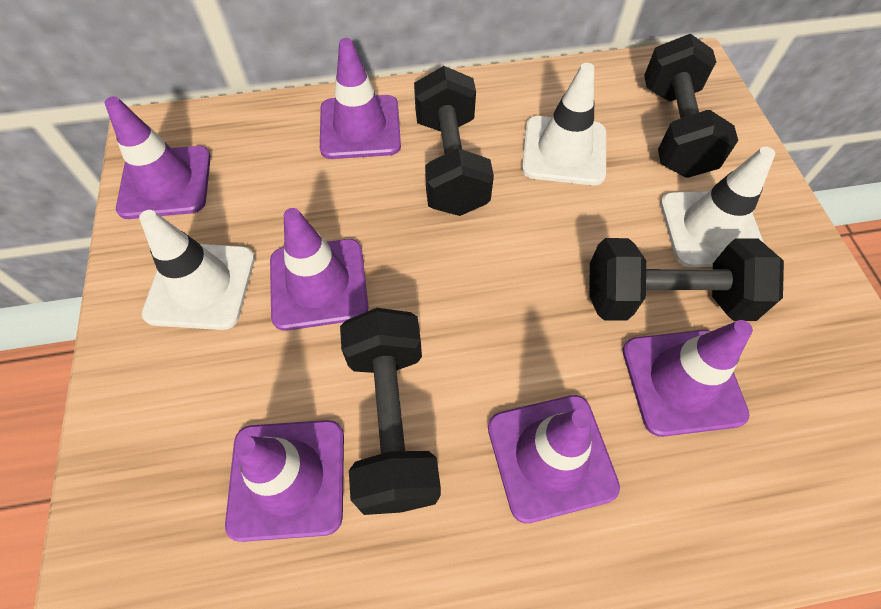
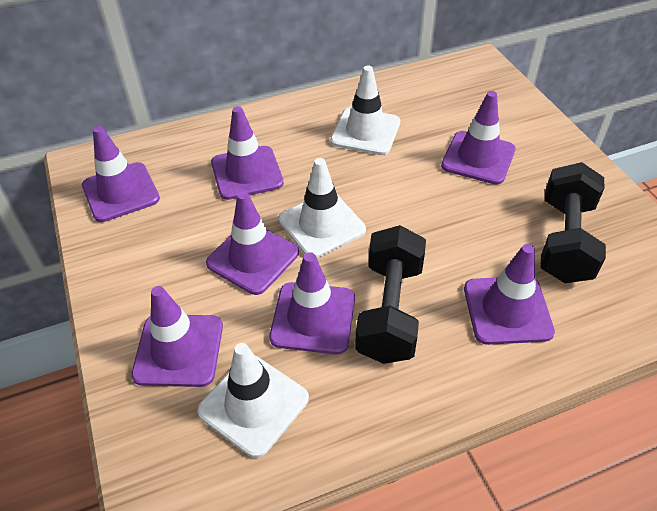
black dumbbell: [340,308,441,515] [414,66,494,216] [589,238,784,321] [644,34,738,178] = 4 -> [355,225,426,364] [540,162,606,283] = 2
purple traffic cone: [105,96,211,219] [225,420,344,542] [270,208,368,331] [320,38,401,159] [488,395,620,523] [623,320,753,437] = 6 -> [82,126,160,222] [131,286,223,387] [206,191,299,295] [211,106,284,200] [269,252,355,355] [441,91,516,185] [464,244,555,345] = 7

